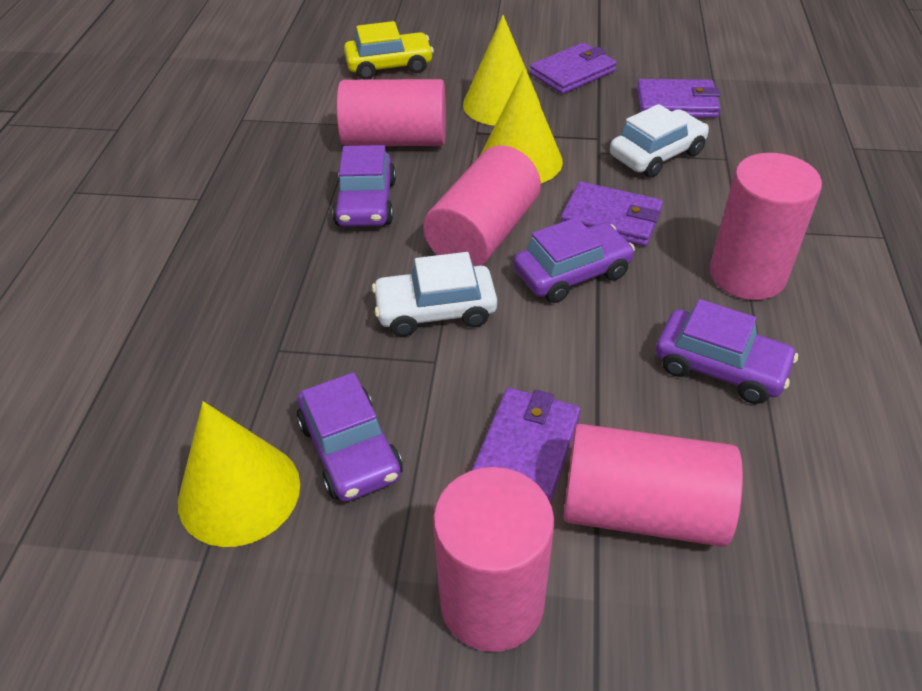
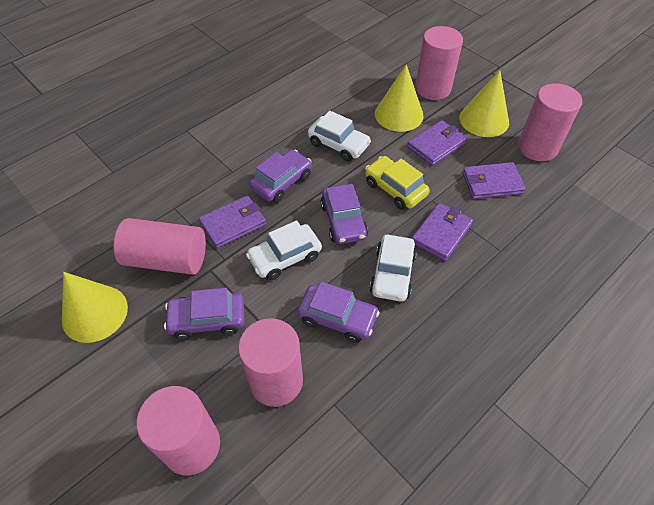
white car: [372,252,497,336] [610,104,709,178] = 2 -> [246,220,322,280] [308,111,371,161] [370,235,417,302] = 3

